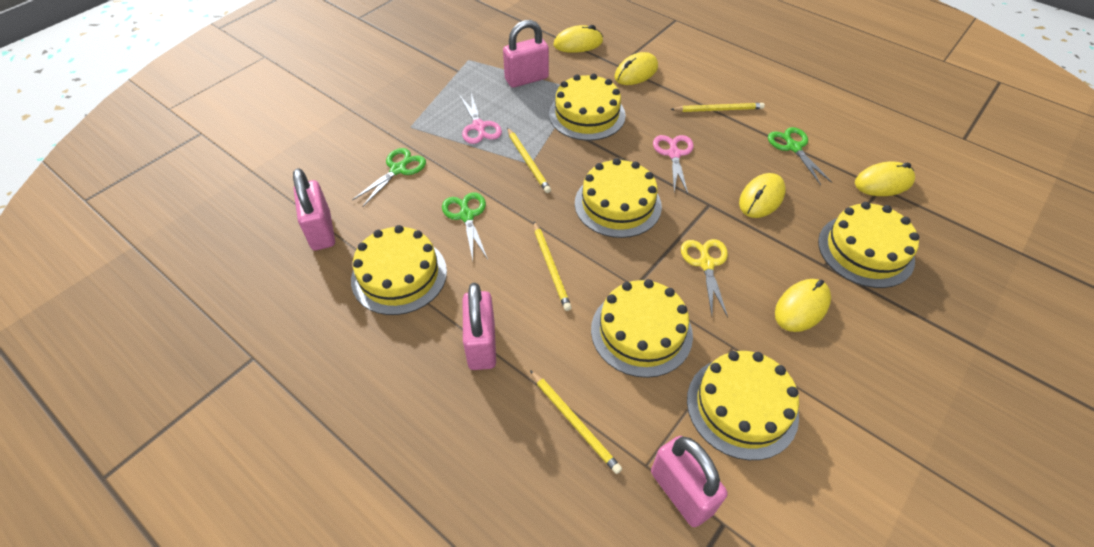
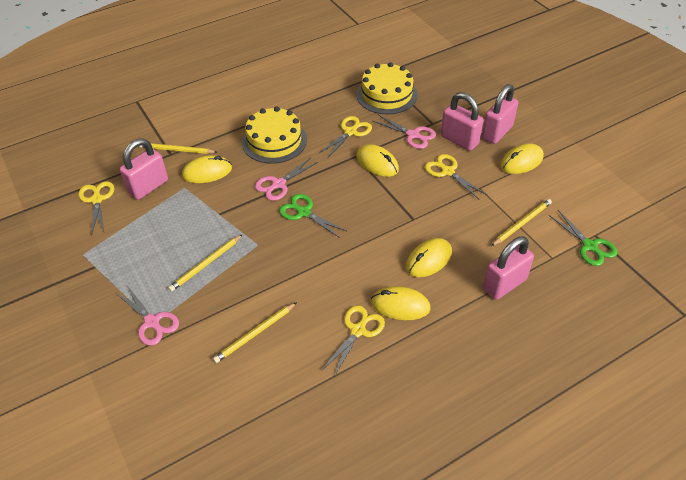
green scissors: [352,148,426,207] [442,192,488,260] [768,127,833,185] = 3 -> [279,194,346,238] [549,210,617,266] = 2
pink scissors: [460,93,502,144] [653,135,694,194] = 2 -> [115,286,179,346] [255,158,318,201] [373,115,436,149] = 3
yellow cake: [351,225,447,315] [549,74,626,141] [575,158,662,238] [591,279,693,378] [687,351,799,460] [818,202,919,288] = 6 -> [242,107,307,164] [356,62,417,115] = 2
yellow scissors: [681,239,728,318] = 1 -> [78,181,114,235] [319,116,372,158] [322,305,385,376] [425,154,487,199] = 4

